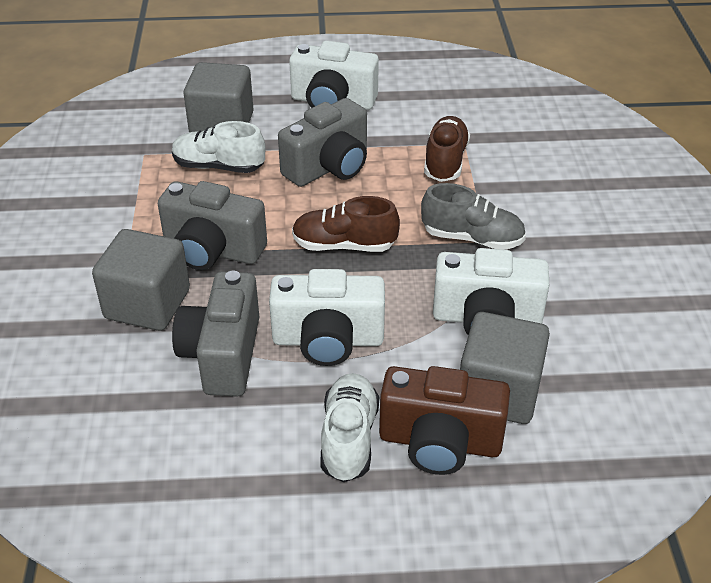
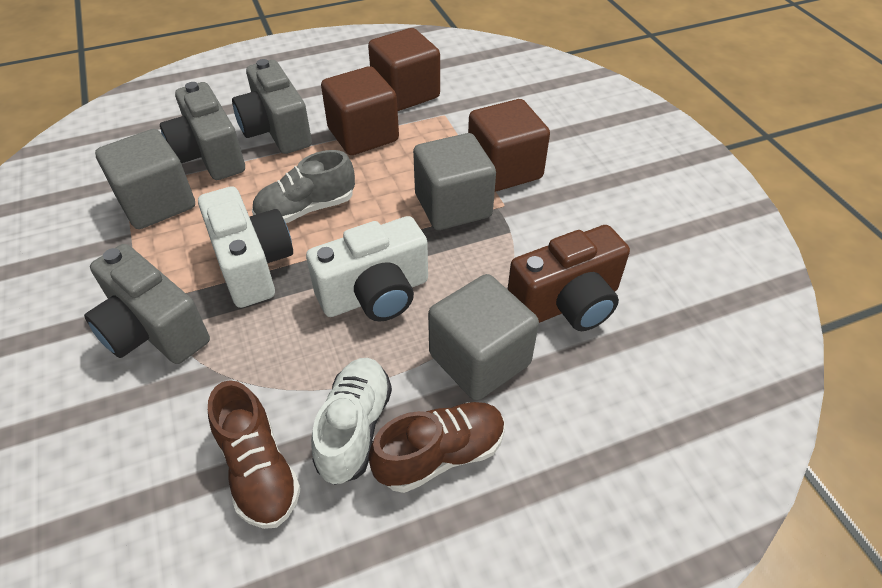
brown cube: none = 0 -> [321,66,399,155] [368,28,440,111] [468,99,550,192] = 3
white camera: [269,269,385,366] [289,41,379,110] [433,248,549,335] = 3 -> [198,186,293,308] [306,216,428,321] = 2
white shoe: [172,121,265,173] [320,373,379,482] = 2 -> [311,358,392,485] = 1

